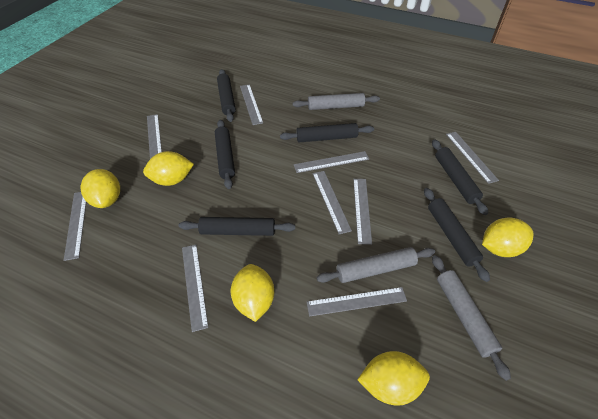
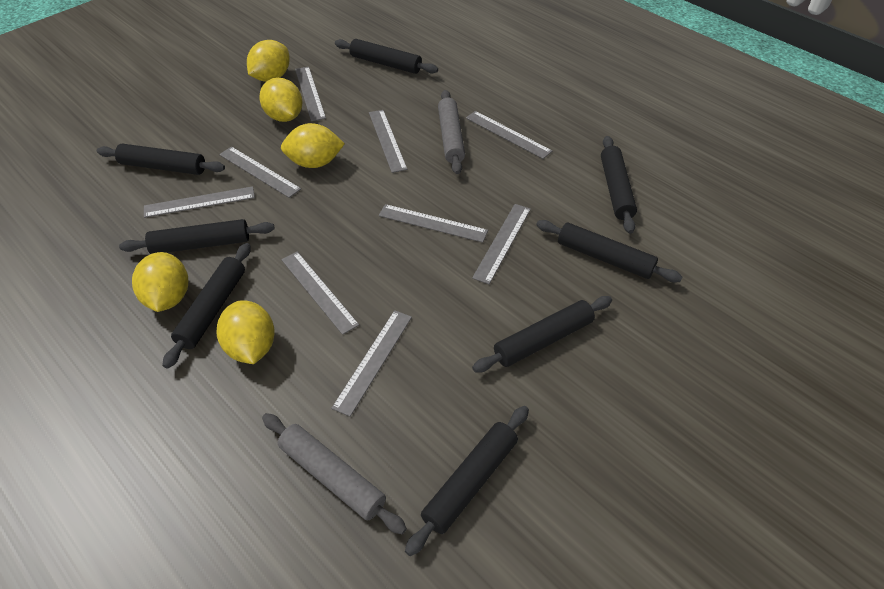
black rolling pin: [179,217,295,236] [215,120,235,189] [217,69,236,122] [280,123,374,142] [424,188,490,282] [432,139,488,215] = 6 -> [97,144,225,175] [119,219,275,254] [162,243,251,369] [335,39,438,74] [405,406,529,556] [472,296,612,372] [536,220,682,283] [601,136,637,234] = 8
grey rolling pin: [293,93,380,110] [317,247,435,283] [432,255,511,381] = 3 -> [262,413,407,534] [438,90,465,174] = 2

